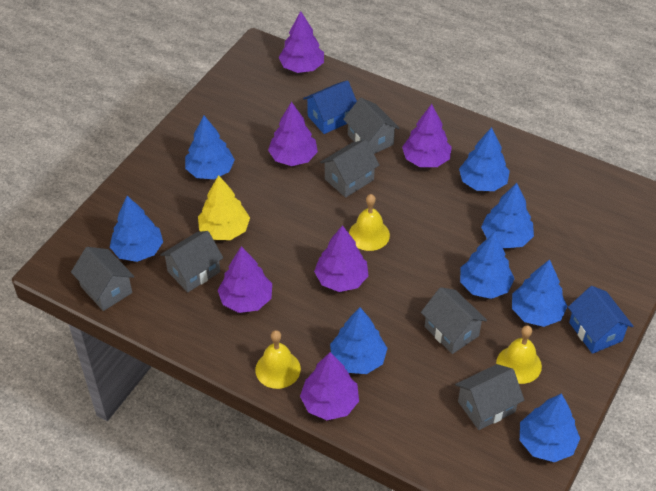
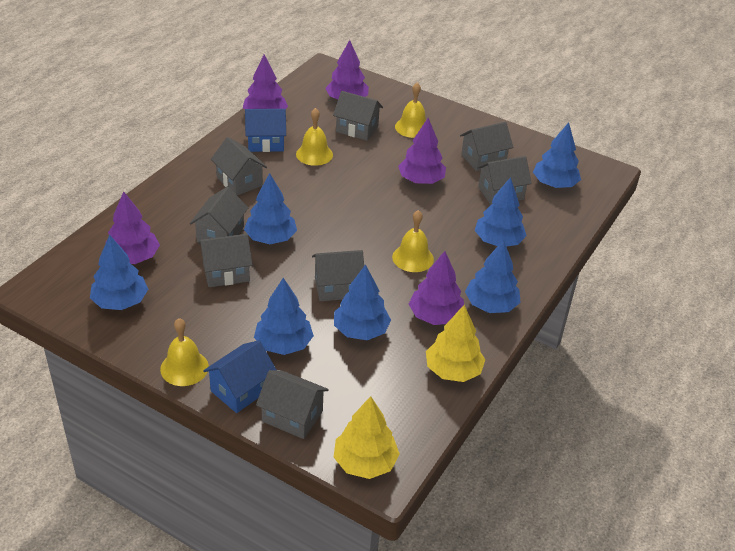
blue tree: [110,196,163,262] [185,116,235,179] [330,307,387,374] [459,127,510,191] [460,232,514,299] [481,183,534,248] [512,259,568,327] [520,393,580,462] = 8 -> [90,235,148,310] [244,173,297,244] [254,278,314,355] [334,264,391,340] [465,240,521,313] [475,177,527,247] [533,122,581,188] = 7
grey house: [71,247,134,311] [160,231,223,292] [320,140,379,198] [343,98,400,154] [421,287,487,354] [455,364,524,430] = 6 -> [190,187,248,242] [198,234,253,287] [211,137,267,195] [256,370,329,439] [312,250,364,301] [333,91,383,141] [460,122,513,171] [477,156,532,205] = 8
purple tree: [218,246,272,313] [268,102,318,166] [278,11,324,73] [300,352,359,420] [314,225,369,292] [402,104,452,167] = 6 -> [106,191,160,264] [243,54,288,109] [325,40,369,99] [398,118,446,184] [409,251,464,325] = 5
yellow bell: [255,330,301,389] [349,194,390,251] [496,325,542,384] = 3 -> [160,318,209,386] [296,108,333,166] [392,210,434,272] [395,83,426,138] = 4
yellow tree: [198,175,250,240] = 1 -> [334,396,400,479] [426,305,485,382] = 2

